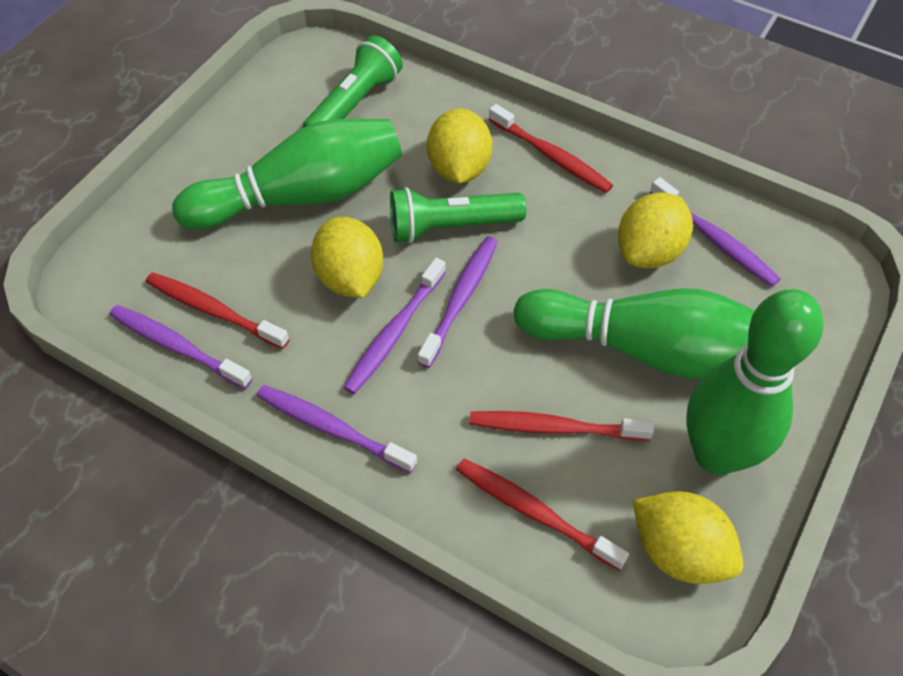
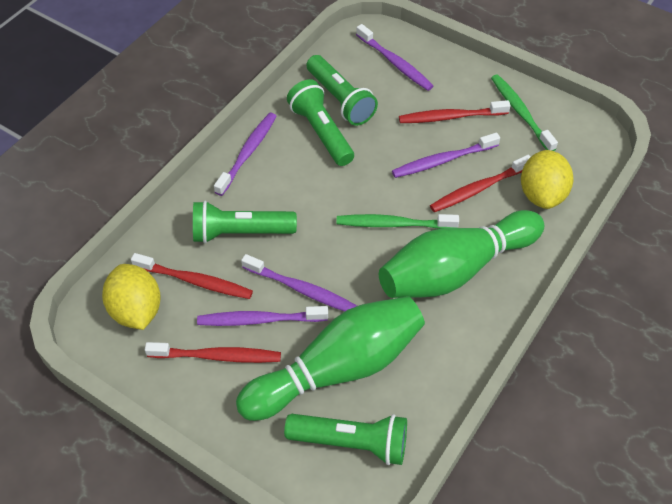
green bowling pin: [172,119,402,230] [513,288,755,378] [686,289,823,475] = 3 -> [236,296,425,421] [379,210,544,298] = 2
green flashlight: [303,35,403,128] [390,187,526,243] = 2 -> [193,201,297,243] [284,414,407,465] [287,79,354,166] [307,55,378,126] = 4
green toothbrush: none = 0 -> [336,214,459,229] [491,74,558,151] = 2
yellow lemon: [311,217,383,298] [427,109,492,184] [618,192,693,268] [633,491,743,584] = 4 -> [102,264,161,330] [521,150,573,209] = 2

